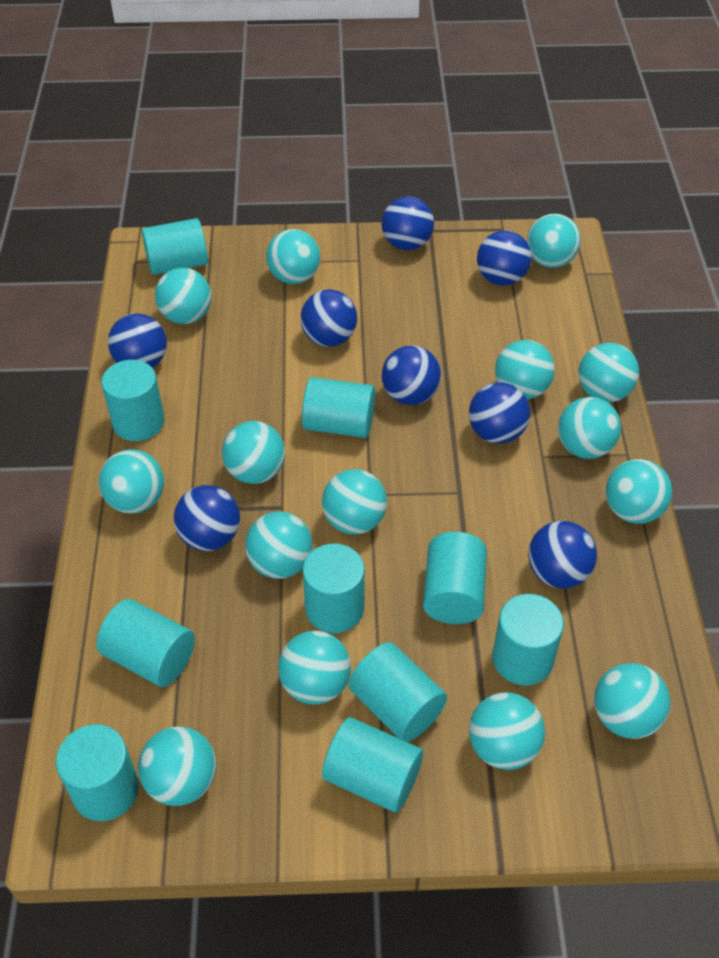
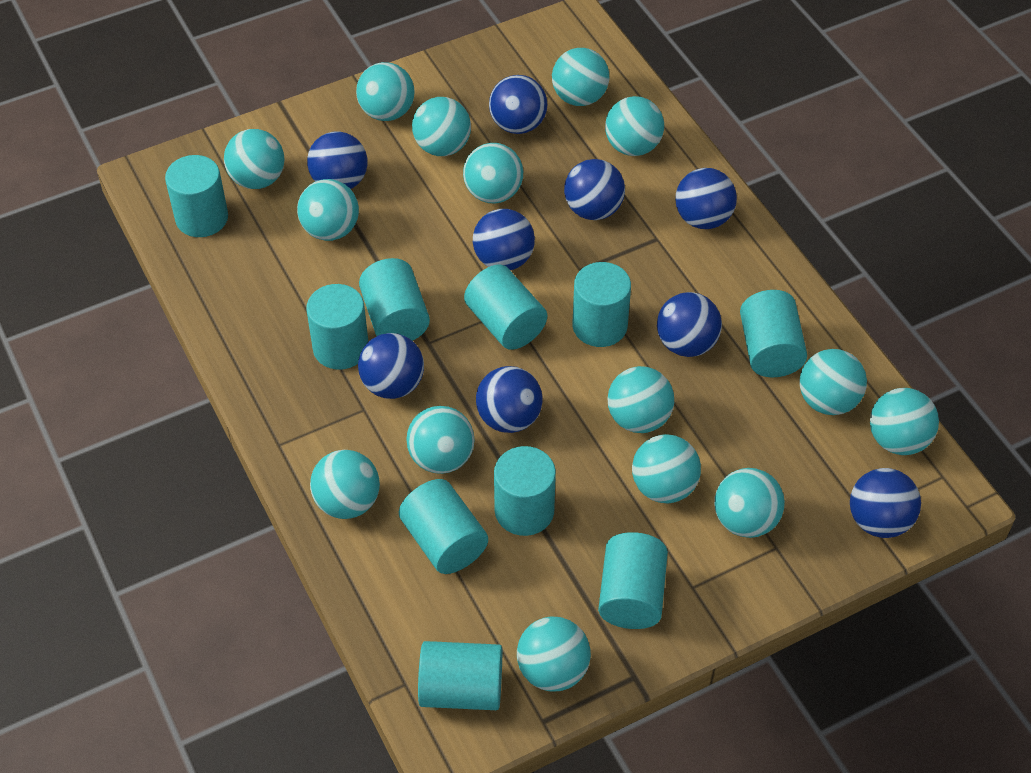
blue ball: [108,314,167,368] [174,485,240,551] [300,289,357,347] [382,196,434,250] [382,345,441,405] [469,382,530,444] [477,230,531,286] [528,521,597,589] = 8 -> [307,132,368,189] [358,333,424,399] [473,209,535,270] [476,366,543,433] [489,75,547,134] [564,159,625,220] [657,292,722,357] [675,168,737,229] [850,468,921,538] = 9

